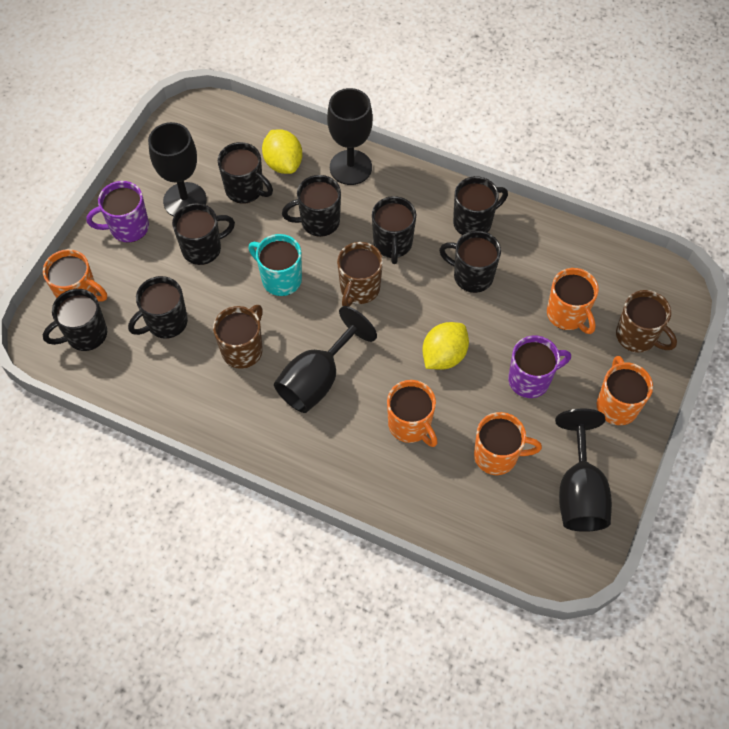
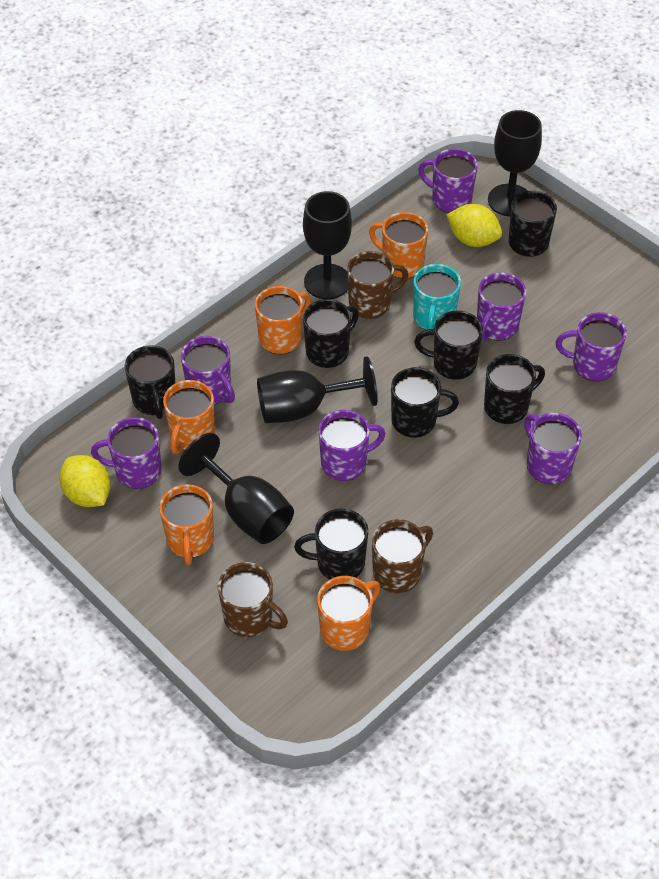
black mug: [43,289,107,351] [128,276,188,339] [172,203,235,265] [218,142,273,204] [282,175,341,237] [372,196,416,264] [439,231,501,293] [453,176,508,235] = 8 -> [125,345,175,419] [294,509,369,579] [303,299,359,368] [391,367,459,438] [414,311,483,380] [484,354,545,424] [508,191,557,257] = 7
purple mug: [86,181,149,243] [508,336,571,398] = 2 -> [91,417,161,489] [181,336,235,405] [318,410,386,481] [419,148,478,213] [477,273,526,341] [524,413,582,484] [555,312,627,381] = 7

